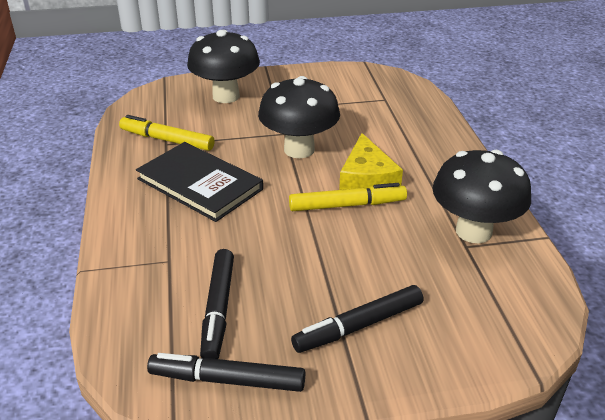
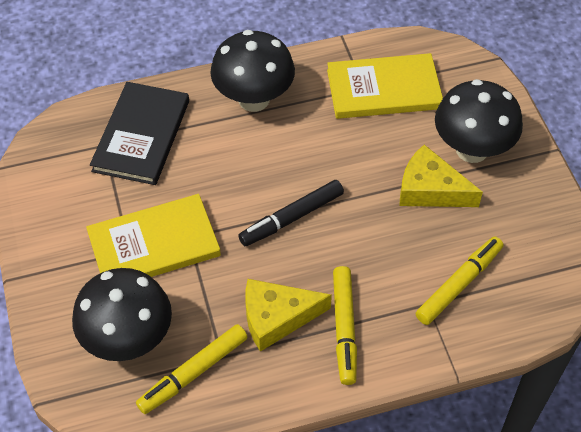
black marker: [147,353,305,392] [200,249,234,359] [291,285,423,353] = 3 -> [238,180,344,246] = 1
yellow book: none = 0 -> [86,194,221,277] [327,53,443,119] = 2
yellow cheese: [339,133,403,190] = 1 -> [245,279,332,352] [399,144,483,207] = 2
yellow marker: [119,115,215,151] [289,183,407,211] = 2 -> [136,324,248,414] [333,266,357,385] [416,237,503,325] = 3

